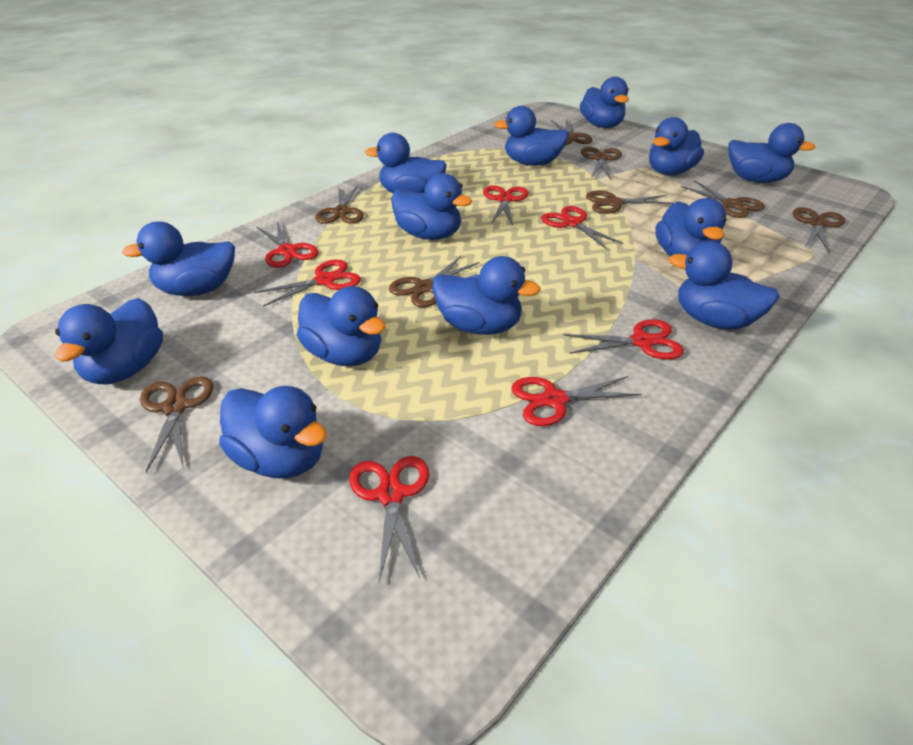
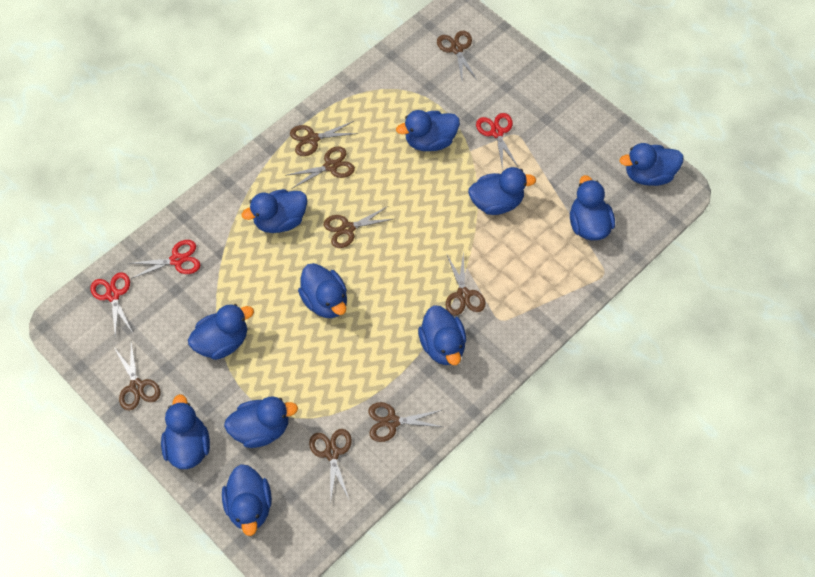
blue duck: [55,298,163,384] [122,221,235,296] [219,386,327,478] [297,286,386,366] [365,133,447,193] [391,173,472,240] [432,256,541,335] [494,106,569,166] [580,77,629,128] [649,117,704,175] [655,198,727,256] [669,241,780,330] [729,123,816,183] = 13 -> [161,394,210,469] [188,304,254,360] [222,464,272,536] [224,397,298,448] [242,189,307,233] [298,263,347,318] [396,110,460,151] [418,305,466,365] [468,167,536,215] [570,175,615,240] [619,143,684,186] = 11
red scissors: [254,260,361,307] [256,221,319,268] [349,456,429,582] [483,185,529,225] [511,376,642,426] [541,206,623,249] [564,319,684,360] = 7 -> [90,272,133,339] [128,240,201,279] [476,113,518,171] = 3

